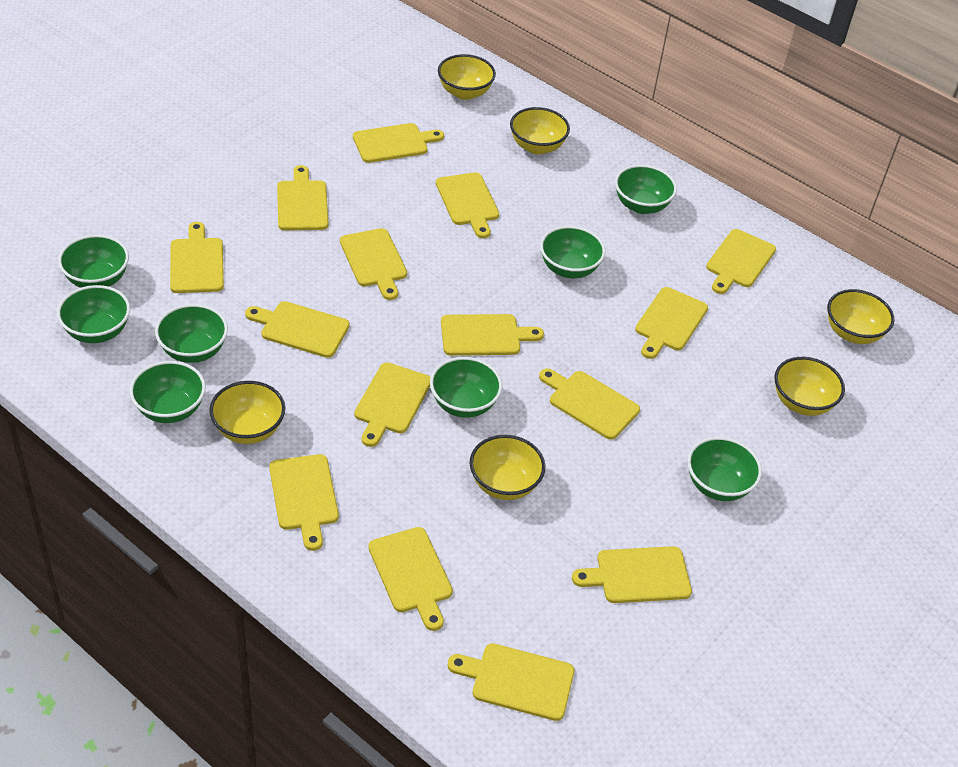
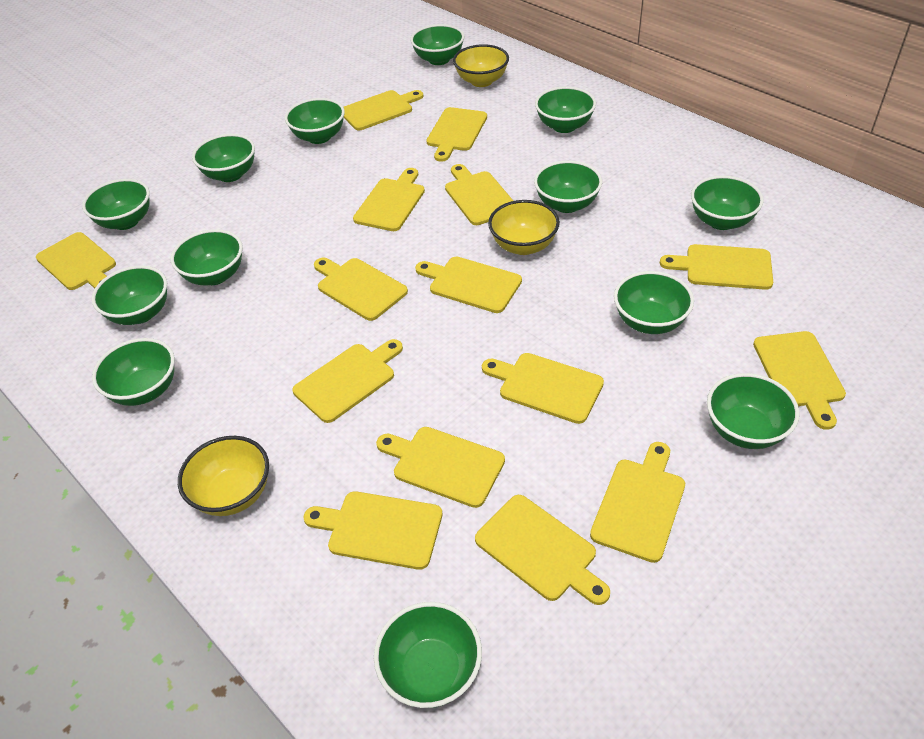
green bowl: [57,285,130,343] [58,235,129,288] [130,361,206,423] [155,304,228,363] [430,357,502,418] [540,226,606,278] [615,165,677,214] [687,437,762,501] = 8 -> [82,179,150,230] [92,266,167,325] [92,338,175,406] [171,229,243,286] [192,134,255,182] [285,98,345,144] [374,602,482,708] [410,24,464,65] [534,161,602,213] [535,87,596,133] [614,271,694,334] [691,176,764,230] [707,373,799,449] = 13
yellow bowl: [209,381,285,444] [438,54,496,100] [470,435,545,500] [510,107,570,154] [774,357,845,416] [827,289,895,344] = 6 -> [178,436,269,516] [453,44,509,87] [488,200,560,255] = 3

